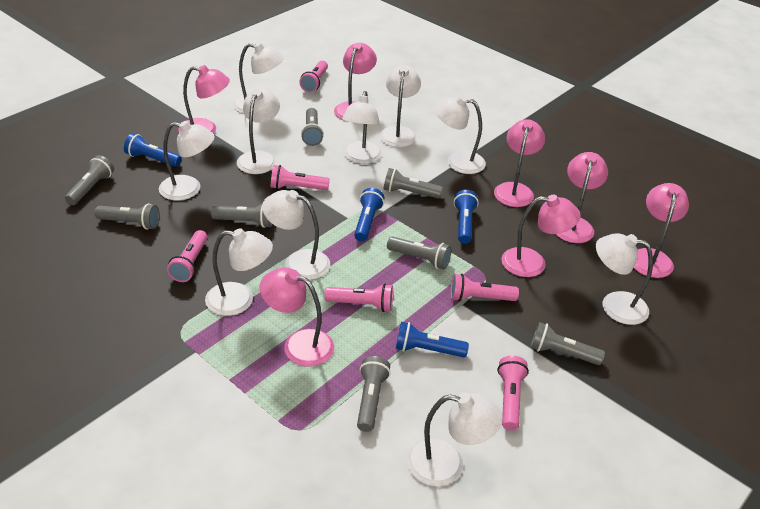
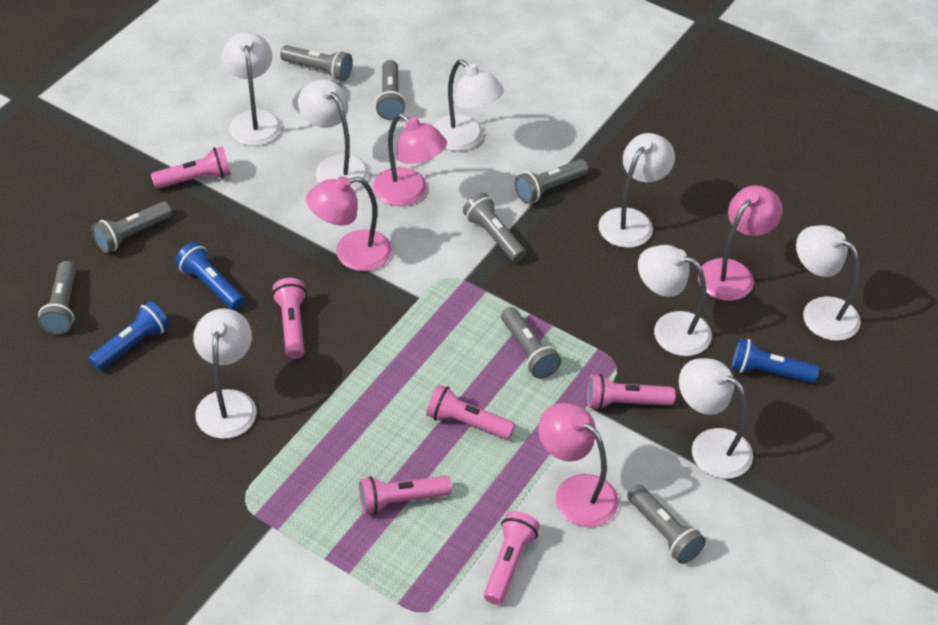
blue flashlight: [124,133,182,167] [354,188,384,242] [396,322,469,357] [454,190,479,244] = 4 -> [89,301,170,371] [175,242,244,310] [731,338,819,383] = 3
pink lamp: [178,65,230,134] [260,268,334,367] [334,43,377,121] [494,119,545,207] [501,195,581,277] [556,152,608,243] [634,183,689,278] = 7 -> [306,176,392,271] [373,113,447,206] [538,403,619,527] [698,185,783,301] = 4
white lamp: [159,121,215,201] [205,228,273,316] [233,42,284,114] [237,88,280,174] [262,190,330,280] [342,91,382,164] [380,65,421,147] [407,393,503,486] [435,95,486,174] [596,233,653,325] = 10 -> [193,309,256,439] [222,32,281,146] [298,79,369,190] [434,60,504,151] [598,133,675,248] [638,245,712,356] [679,358,753,479] [796,225,861,341] = 8

